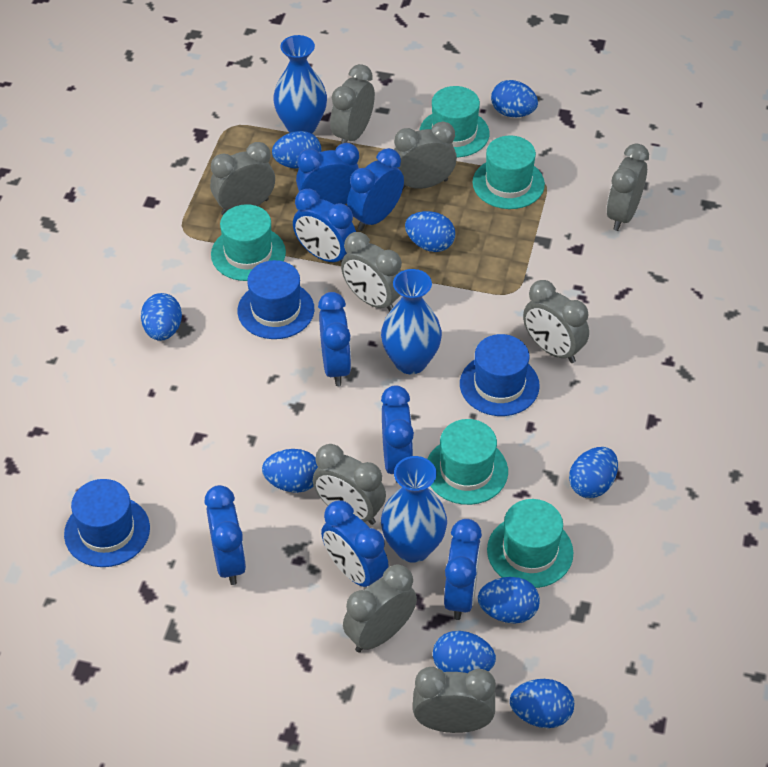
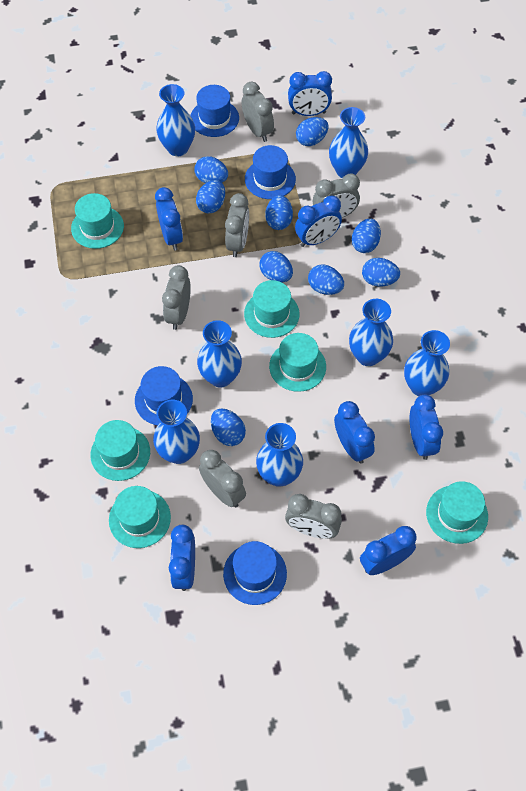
blue clock: [204,485,246,585] [293,189,356,263] [296,143,359,205] [318,292,351,386] [321,500,389,587] [347,148,404,231] [381,385,414,483] [444,519,482,620] = 8 -> [155,187,183,250] [169,525,195,591] [288,71,332,116] [295,195,342,247] [334,401,375,464] [360,526,416,575] [410,395,443,460] = 7
blue hat: [64,479,150,567] [238,260,314,339] [460,334,540,416] = 3 -> [135,366,193,425] [190,85,239,137] [223,541,287,605] [245,145,296,199] = 4
blue vase: [273,35,327,134] [381,269,442,374] [381,456,447,563] = 3 -> [153,400,200,464] [156,84,195,156] [197,320,242,388] [256,423,303,487] [329,107,368,178] [349,299,393,366] [404,330,450,396] = 7
grey clock: [210,142,275,215] [313,444,386,525] [330,64,375,144] [341,232,402,311] [343,564,417,652] [394,121,457,189] [413,667,496,733] [523,280,589,363] [607,143,649,231] = 9 -> [162,265,191,330] [199,450,246,508] [225,193,249,257] [242,81,274,142] [285,494,342,539] [313,174,360,218] = 6
turquoise hat: [211,204,286,281] [420,86,489,158] [427,419,508,505] [472,135,545,209] [487,499,574,588] = 5 -> [71,193,124,249] [90,420,150,481] [109,486,171,548] [244,280,299,338] [269,333,326,392] [426,481,488,544] = 6

